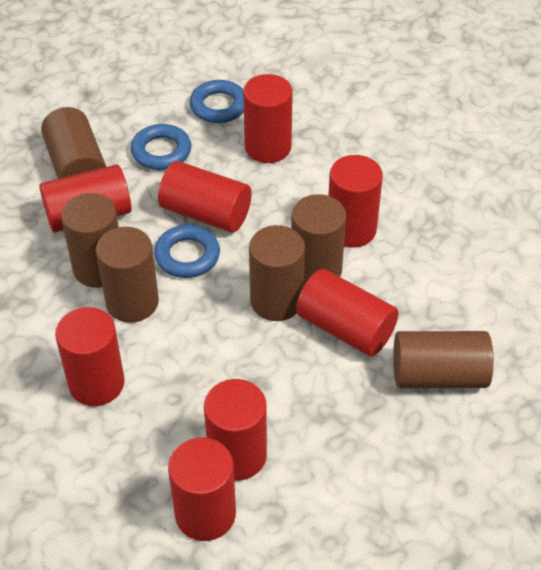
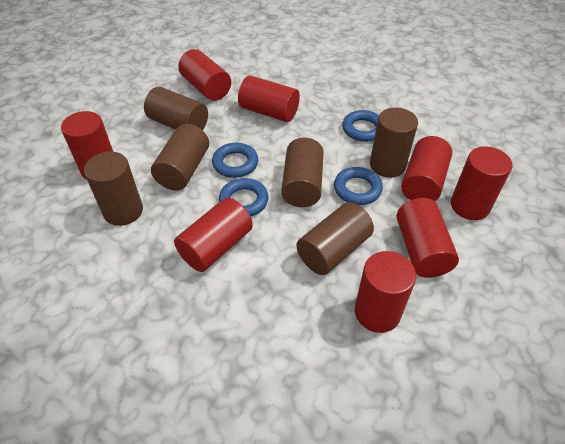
blue ring: [131,124,191,170] [154,225,220,278] [190,80,244,123] = 3 -> [212,143,258,178] [219,178,269,217] [334,167,383,205] [342,110,379,142] = 4

